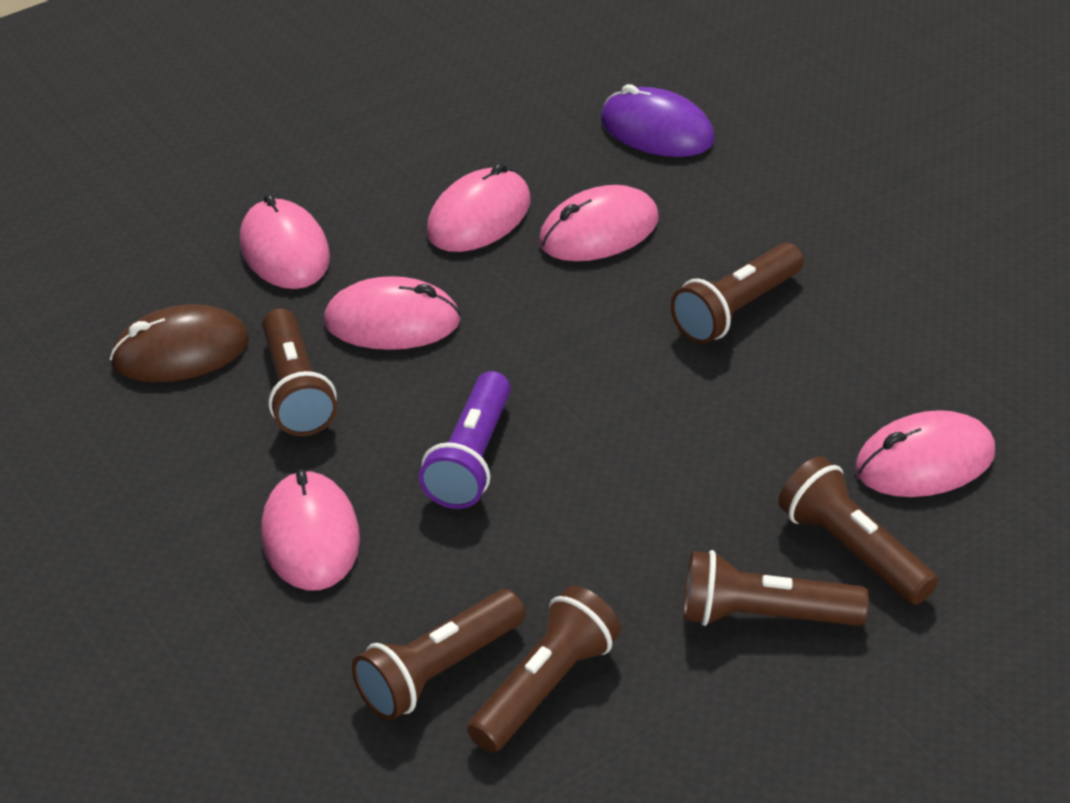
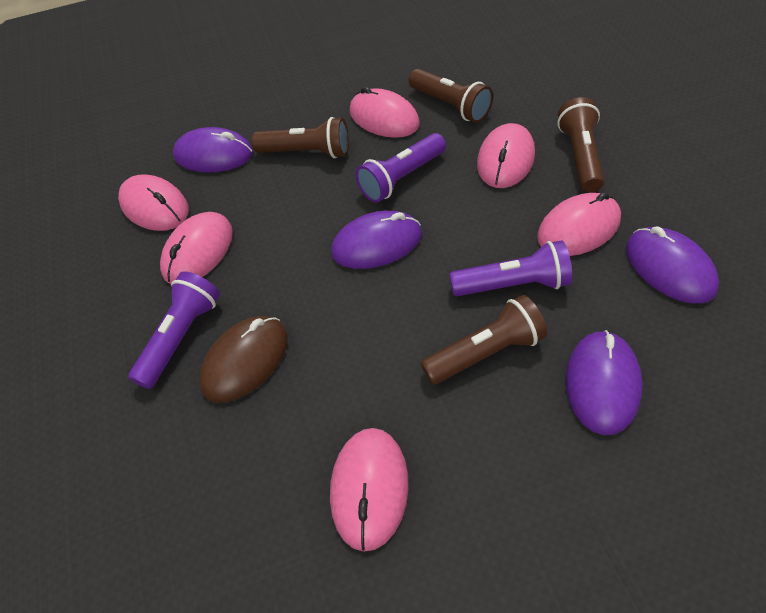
brown flashlight: [262,308,337,436] [352,589,525,721] [467,586,621,752] [671,243,804,344] [684,550,869,626] [778,456,938,605] = 6 -> [251,117,349,158] [409,69,493,123] [421,295,547,385] [557,97,604,192] = 4
purple flashlight: [419,371,511,509] = 1 -> [128,271,220,389] [356,133,446,202] [449,240,572,296] = 3
purple mouse: [601,84,715,157] = 1 -> [173,127,253,172] [331,211,422,269] [565,330,643,435] [626,226,719,303] = 4

